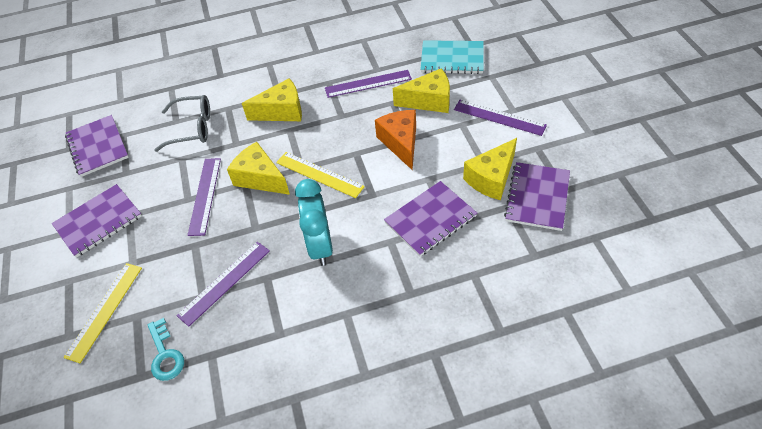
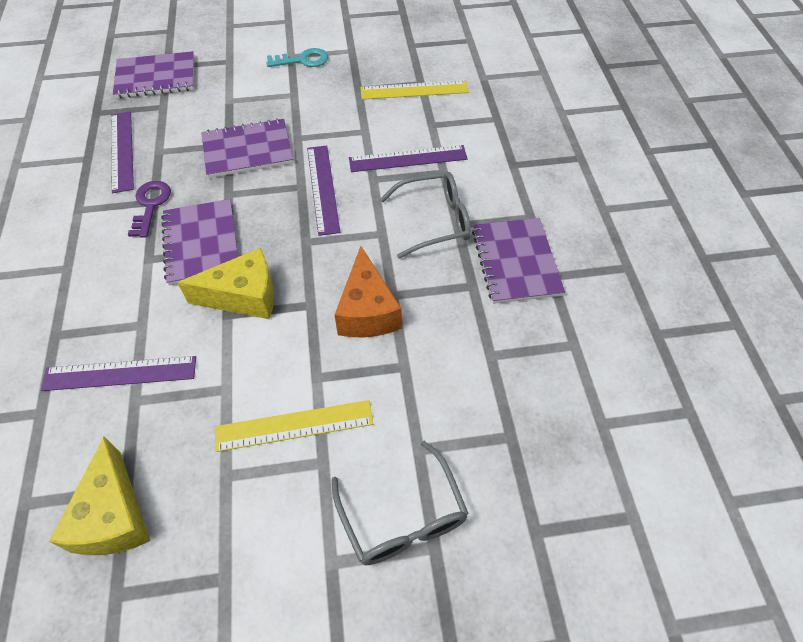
grey glasses: [154,95,210,152] = 1 -> [332,441,469,565] [380,172,471,259] = 2
purple key: none = 0 -> [128,181,171,238] = 1
turquoise clock: [295,179,333,266] = 1 -> none = 0
turquoise notebook: [420,40,484,74] = 1 -> none = 0
yellow cheese: [227,142,290,195] [242,78,302,121] [393,68,450,113] [463,138,517,200] = 4 -> [49,437,150,555] [177,248,274,319] = 2

